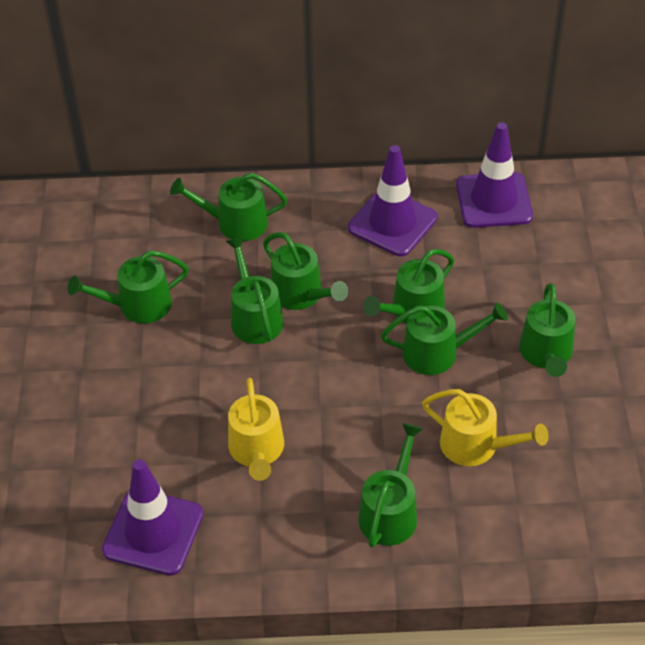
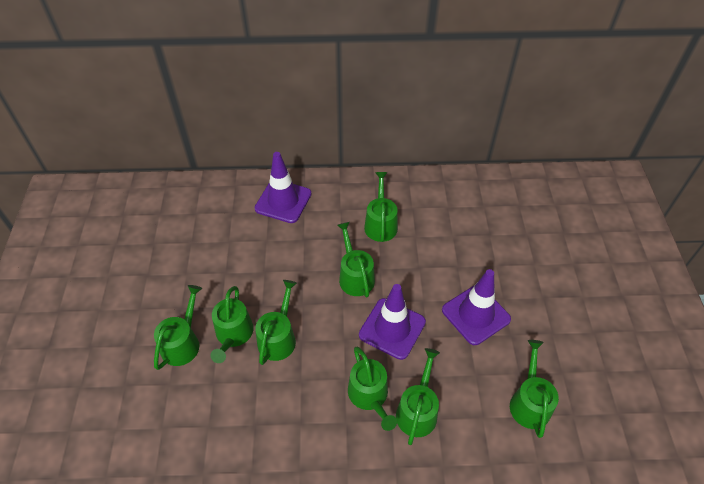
yellow watering can: [228,378,284,481] [422,389,549,466] = 2 -> none = 0

